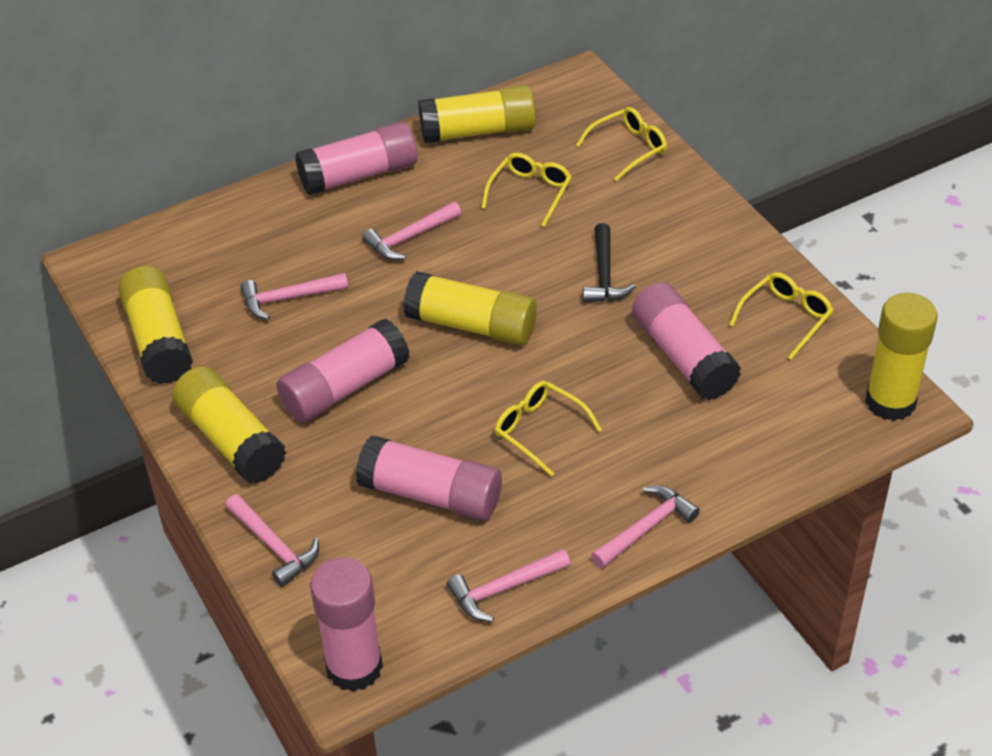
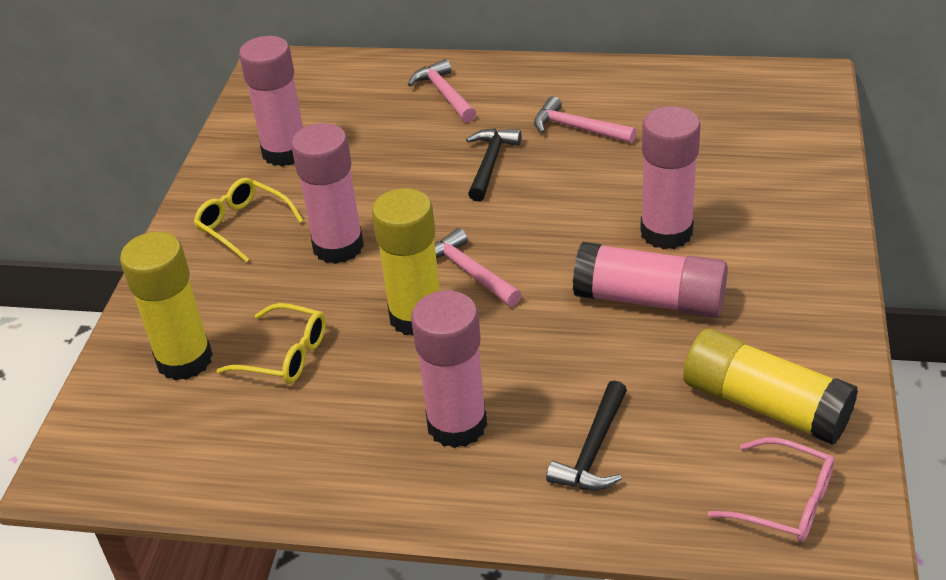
black hammer: [583,223,636,303] = 1 -> [466,128,521,202] [546,380,627,490] = 2
pink glasses: none = 0 -> [708,437,834,543] = 1
pink hammer: [225,494,319,587] [240,273,348,320] [362,202,461,260] [447,549,570,622] [591,485,700,569] = 5 -> [408,59,476,122] [435,228,522,307] [534,96,636,143] = 3
yellow glasses: [481,153,572,227] [495,381,602,476] [576,107,667,181] [729,272,834,360] = 4 -> [194,178,303,262] [216,303,326,384] = 2
yellow glue stick: [118,266,193,384] [172,366,286,484] [403,271,537,346] [418,85,536,143] [865,293,938,421] = 5 -> [120,232,213,381] [372,188,440,335] [683,329,858,445] = 3

